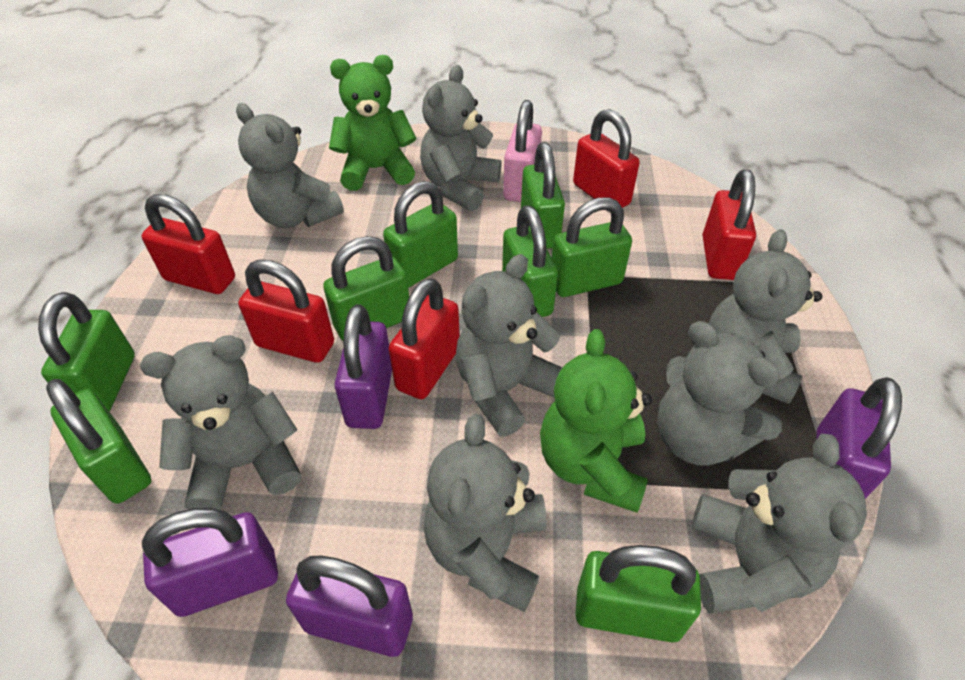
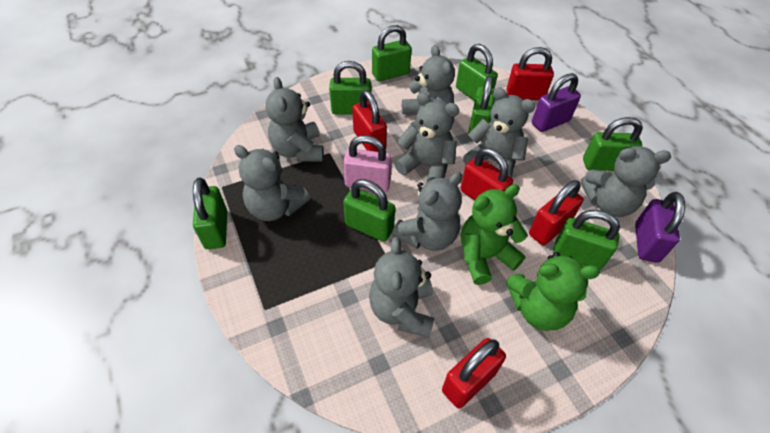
purple padlock: [142,508,278,617] [286,556,413,657] [334,304,392,429] [816,377,902,499] = 4 -> [532,73,581,132] [635,192,685,263] = 2

